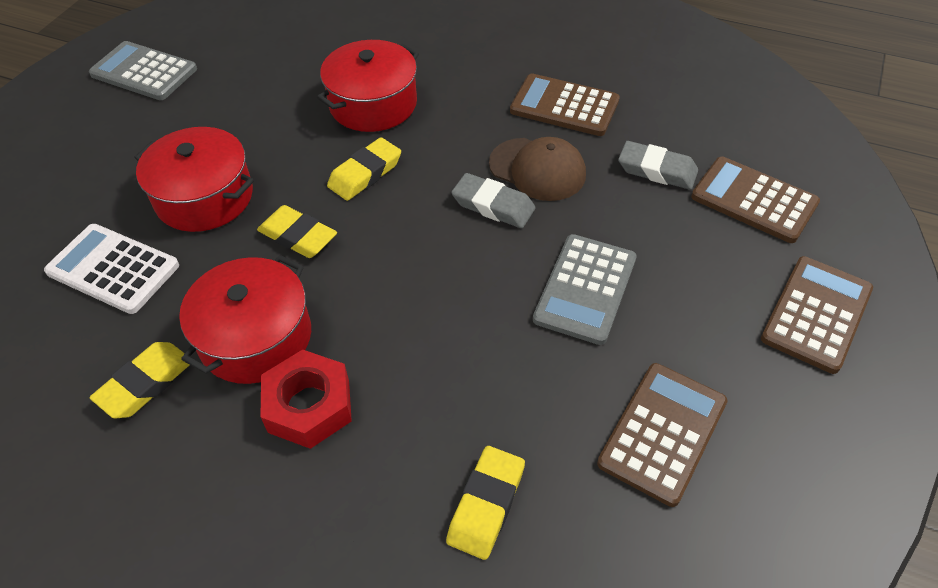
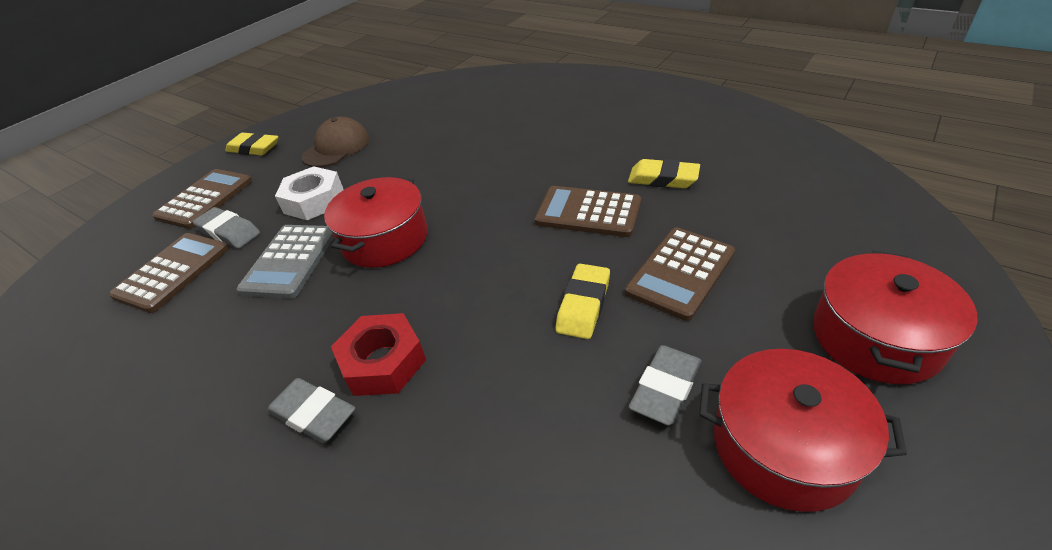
grey calculator: [89,41,197,100] [533,234,637,345] = 2 -> [236,225,334,299] = 1
grey eraser: [451,173,535,228] [618,141,698,190] = 2 -> [193,207,260,249] [267,378,355,443] [629,345,701,425] = 3
white calculator: [44,224,179,314] = 1 -> none = 0
white nut: none = 0 -> [275,166,344,220] = 1
yellow eraser: [90,342,189,418] [257,205,337,258] [327,137,401,201] [446,446,525,560] = 4 -> [225,132,279,155] [556,264,610,339] [628,159,700,188] = 3

